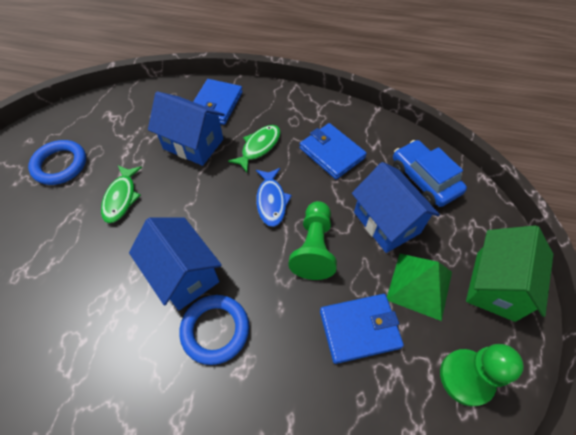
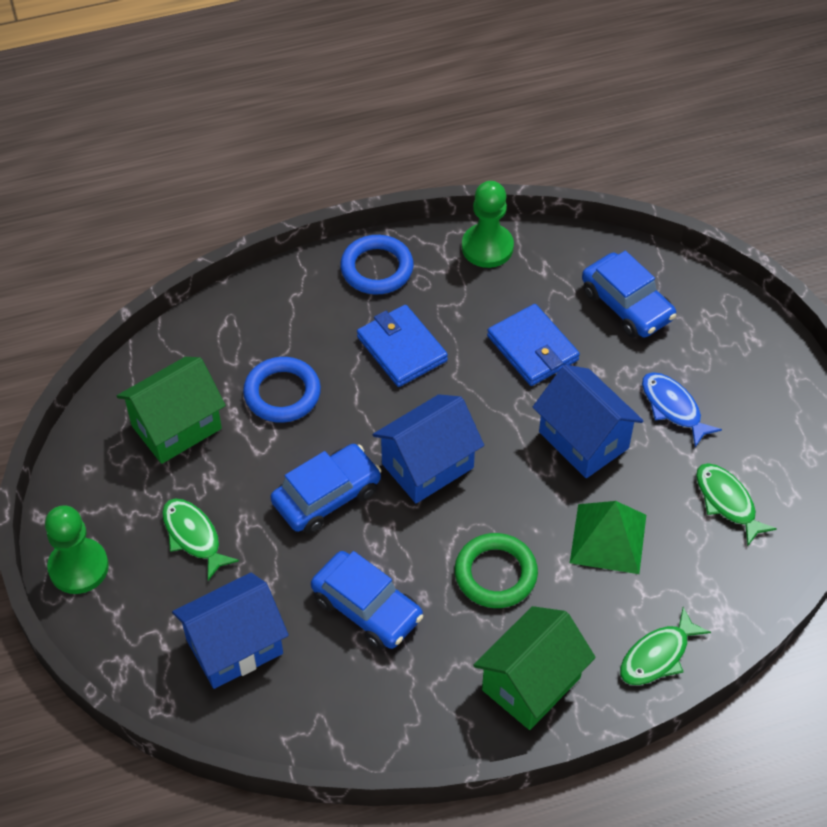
blue car: [393,140,467,207] = 1 -> [270,444,382,534] [311,551,423,650] [582,251,676,338] = 3
blue wallet: [193,79,243,125] [299,123,367,180] [320,294,404,364] = 3 -> [357,305,448,387] [487,304,580,386] = 2
green fish: [101,165,142,223] [228,125,281,172] = 2 -> [162,499,239,581] [620,607,711,685] [696,463,777,547] = 3
green house: [466,225,553,322] = 1 -> [117,357,226,464] [473,606,596,730] = 2
green ring: none = 0 -> [455,533,538,608] = 1

